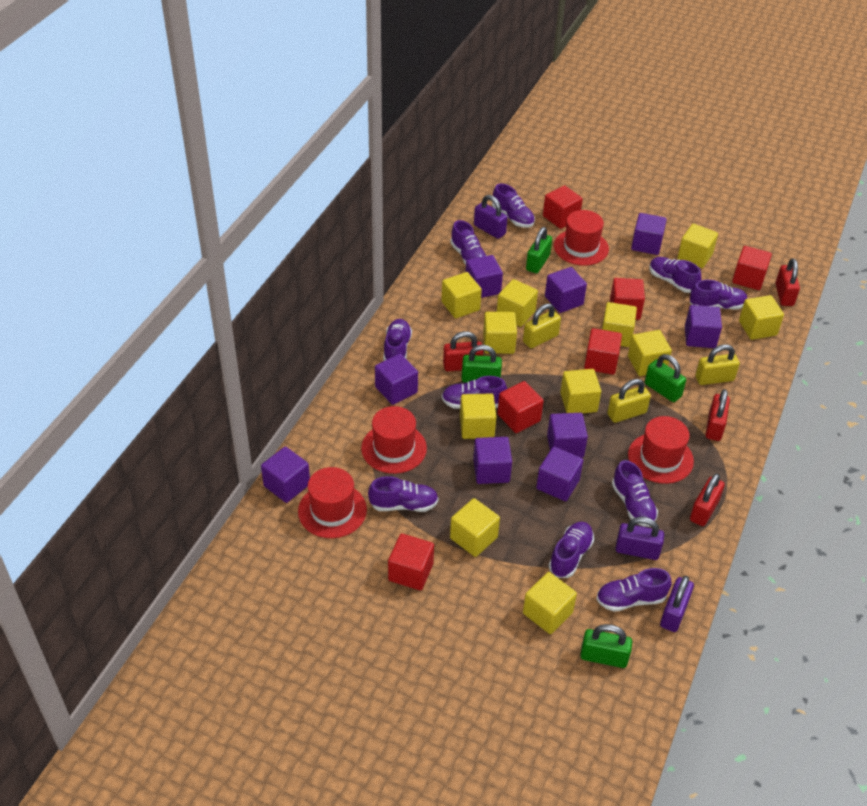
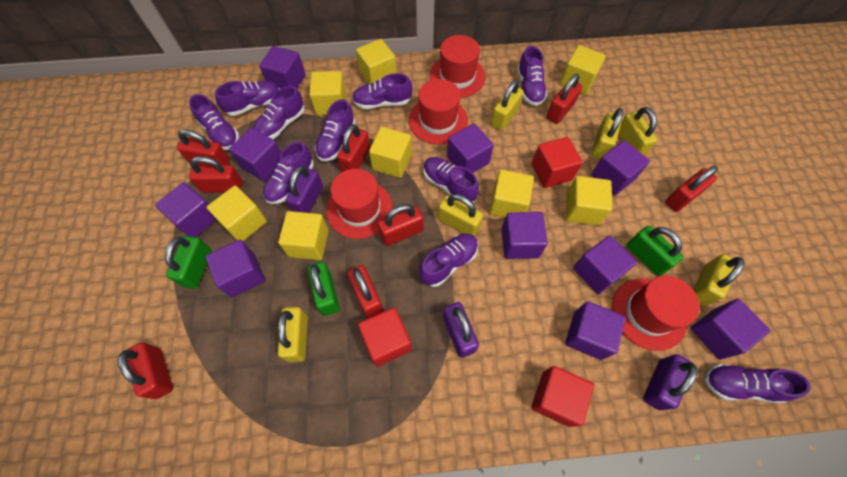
green padlock: [462,345,502,383] [526,227,552,273] [580,624,632,668] [645,354,686,402] = 4 -> [165,236,212,289] [307,262,340,316] [626,226,683,276] = 3
purple cube: [261,446,310,503] [375,354,418,405] [466,255,503,298] [473,437,512,484] [536,447,583,501] [545,267,587,313] [547,413,588,458] [631,213,667,255] [685,305,722,348] = 9 -> [155,182,217,237] [205,240,265,297] [229,127,281,181] [259,46,306,89] [447,124,494,173] [501,212,548,259] [565,301,626,360] [573,235,637,294] [591,140,650,195] [691,299,770,359] = 10
red cube: [388,533,434,590] [497,381,544,433] [543,185,583,229] [584,328,622,375] [610,278,645,320] [732,246,772,290] = 6 -> [358,308,412,367] [531,366,594,427] [532,137,583,188] = 3
red padlock: [443,331,483,371] [690,473,725,526] [706,389,730,441] [776,259,800,306] = 4 -> [118,343,173,399] [177,129,230,165] [189,156,243,193] [337,124,370,172] [347,265,383,318] [378,204,423,246] [546,74,582,124] [665,166,718,212] = 8
yellow cube: [441,272,482,318] [450,498,500,557] [460,393,496,439] [483,312,517,354] [497,279,538,327] [523,572,577,634] [560,369,601,413] [602,302,637,347] [628,330,672,376] [677,224,718,268] [739,295,784,340] = 11 -> [207,186,267,241] [278,211,329,260] [309,71,346,115] [356,39,396,84] [369,127,412,178] [490,170,534,217] [560,45,606,95] [566,176,612,225] = 8
yellow padlock: [523,304,561,348] [607,379,651,423] [695,344,740,385] = 3 -> [278,307,308,362] [438,194,483,236] [491,80,524,131] [591,108,623,159] [618,107,657,156] [693,254,745,306] = 6

